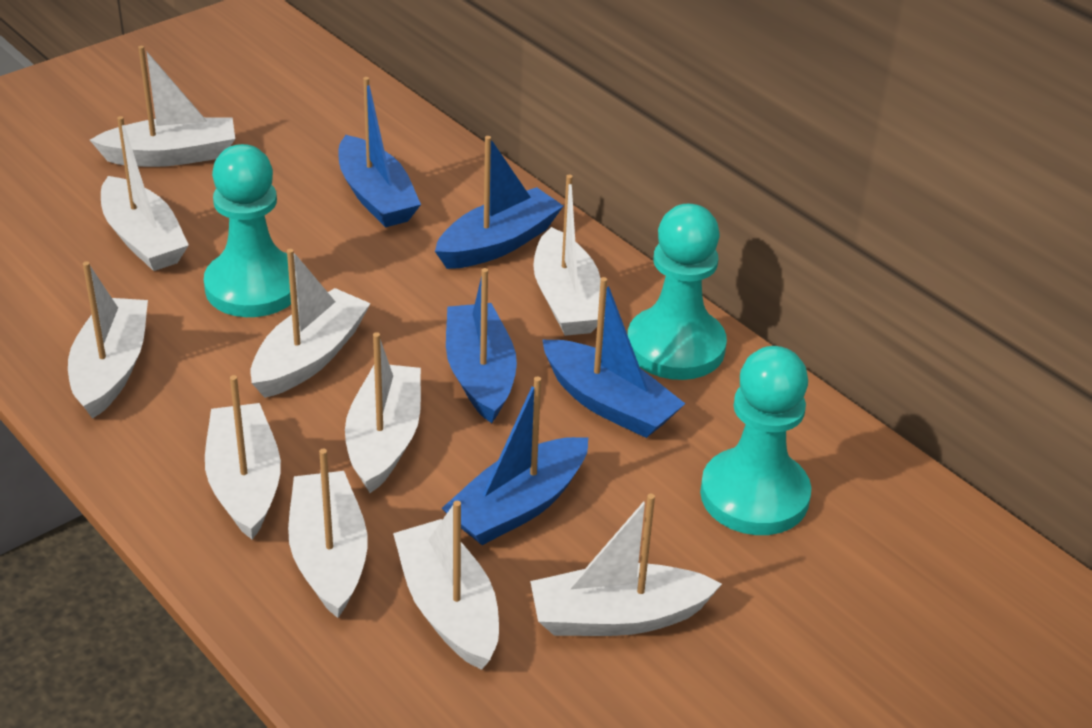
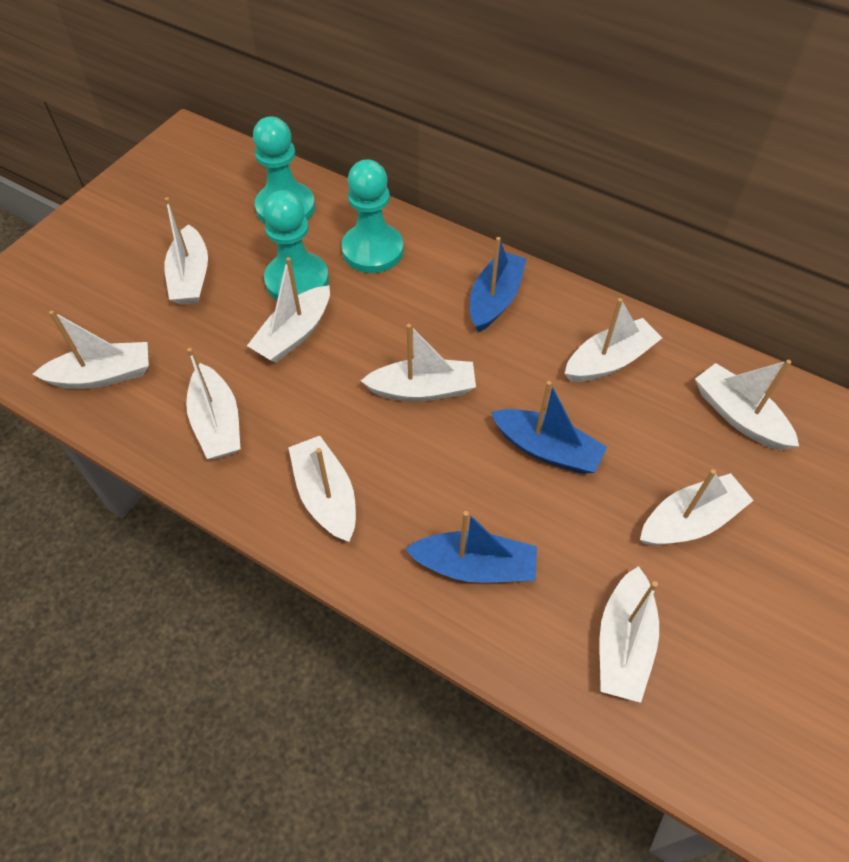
blue boat: [338,77,421,227] [435,136,563,269] [442,376,588,545] [446,268,517,423] [542,277,685,438] = 5 -> [405,511,537,583] [470,237,527,332] [491,381,607,474] = 3

